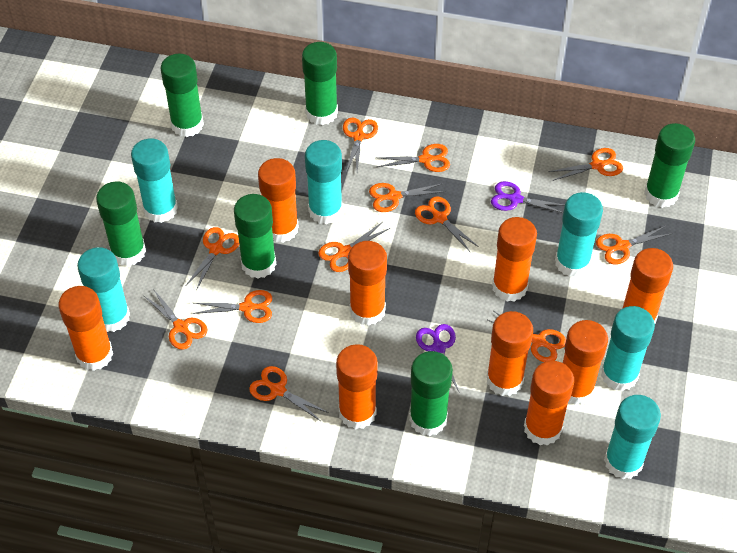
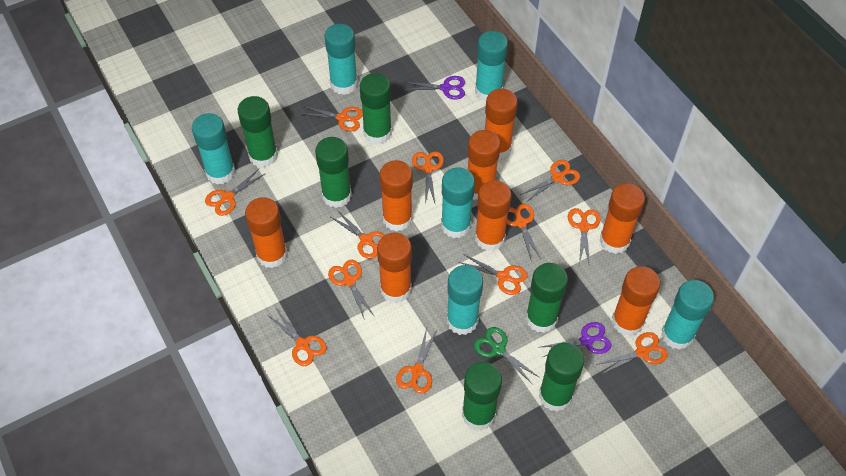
green scissors: none = 0 -> [474,327,540,385] = 1
orange glue stick: [58,286,113,371] [258,158,299,243] [336,344,378,429] [348,241,387,326] [486,311,533,396] [492,217,537,302] [524,361,574,446] [563,320,608,405] [622,248,673,324] = 9 -> [245,197,288,268] [377,233,412,303] [380,160,413,231] [468,130,501,200] [475,180,512,251] [485,89,518,160] [599,183,645,254] [612,266,660,336] = 8

